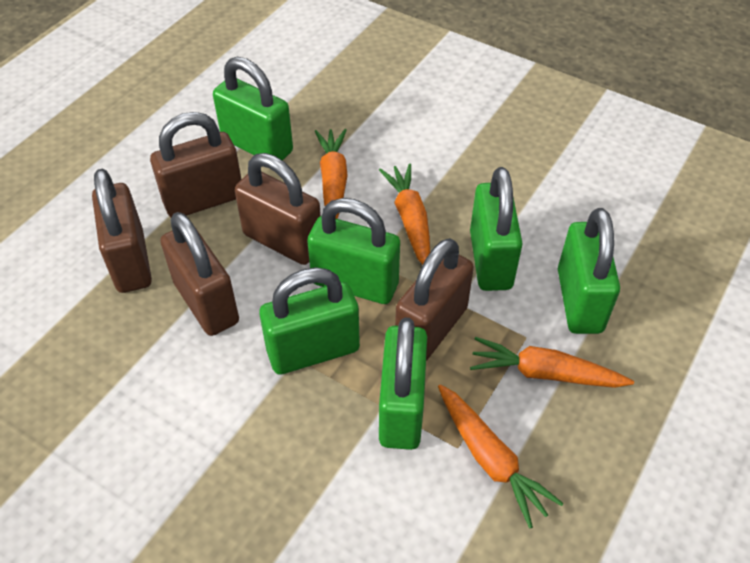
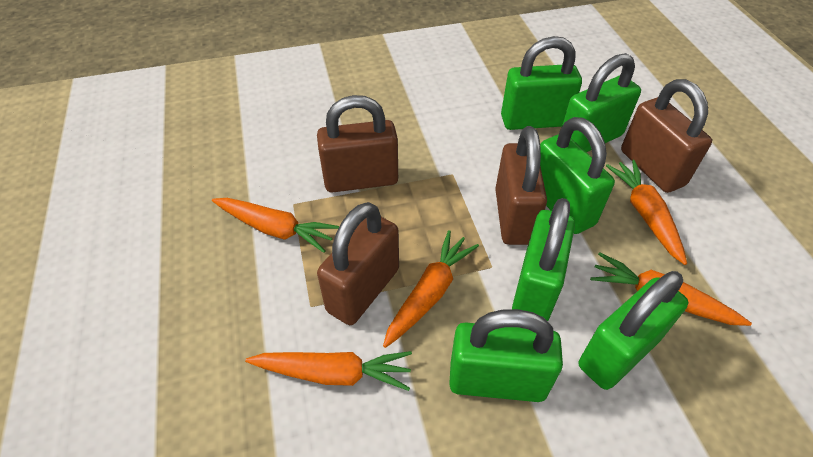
brown padlock: [92,169,152,293] [150,112,242,217] [160,212,239,336] [235,153,321,265] [395,238,474,361] = 5 -> [317,95,398,193] [317,202,399,325] [495,126,547,245] [621,79,712,193] = 4
orange carrot: [315,129,348,219] [379,163,430,265] [438,384,564,528] [470,337,634,388] = 4 -> [212,198,339,253] [245,351,412,391] [383,230,479,348] [590,252,752,326] [606,160,687,265] = 5

